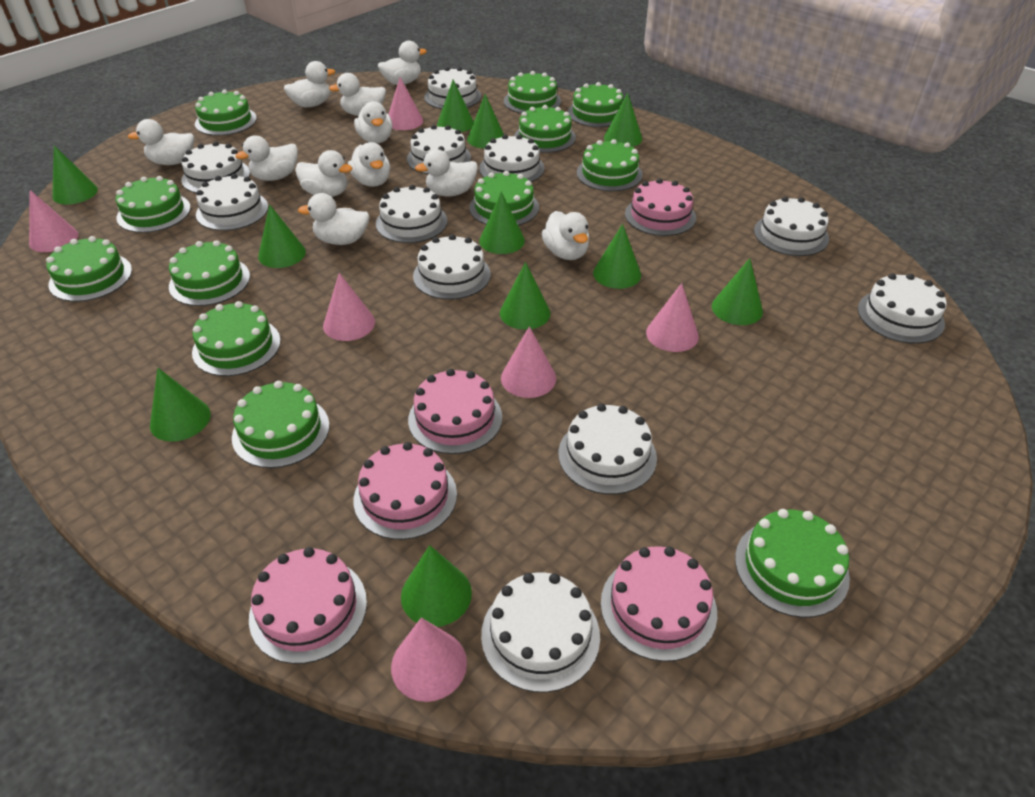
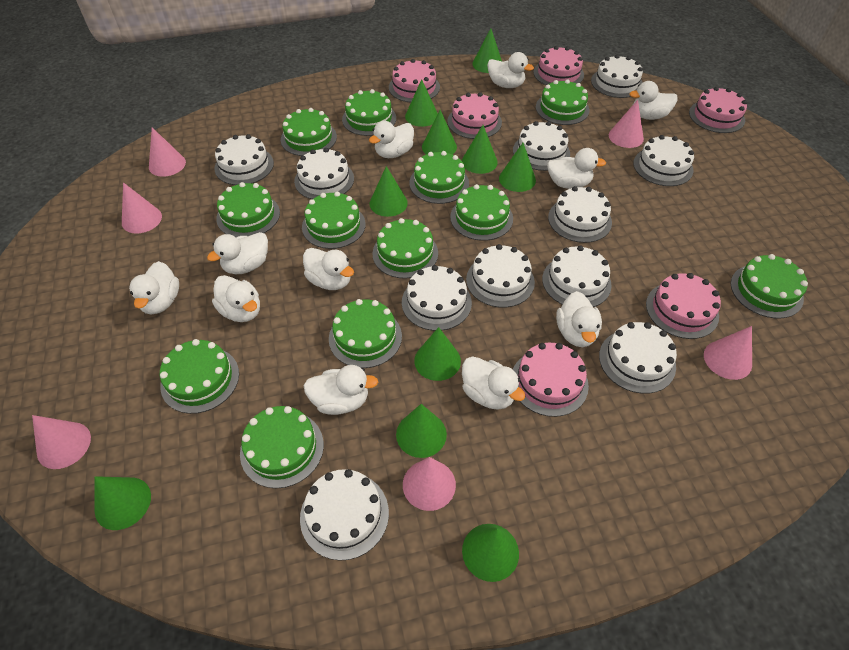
green cone: [52,146,98,205] [150,368,211,442] [258,204,306,268] [401,545,472,627] [437,80,474,132] [467,94,504,149] [479,191,525,254] [500,262,550,330] [593,224,641,289] [604,93,642,147] [712,258,763,325] = 11 -> [95,476,151,530] [370,166,408,217] [396,404,447,458] [405,79,438,127] [414,327,461,381] [422,110,457,155] [462,125,498,174] [462,524,519,582] [472,28,502,73] [499,143,536,192] = 10
pink cake: [249,547,367,664] [353,442,457,540] [408,369,502,454] [601,546,717,662] [625,178,696,236] = 5 -> [389,59,440,102] [447,92,502,139] [513,343,589,417] [533,46,584,85] [646,273,721,339] [689,87,747,133] = 6

